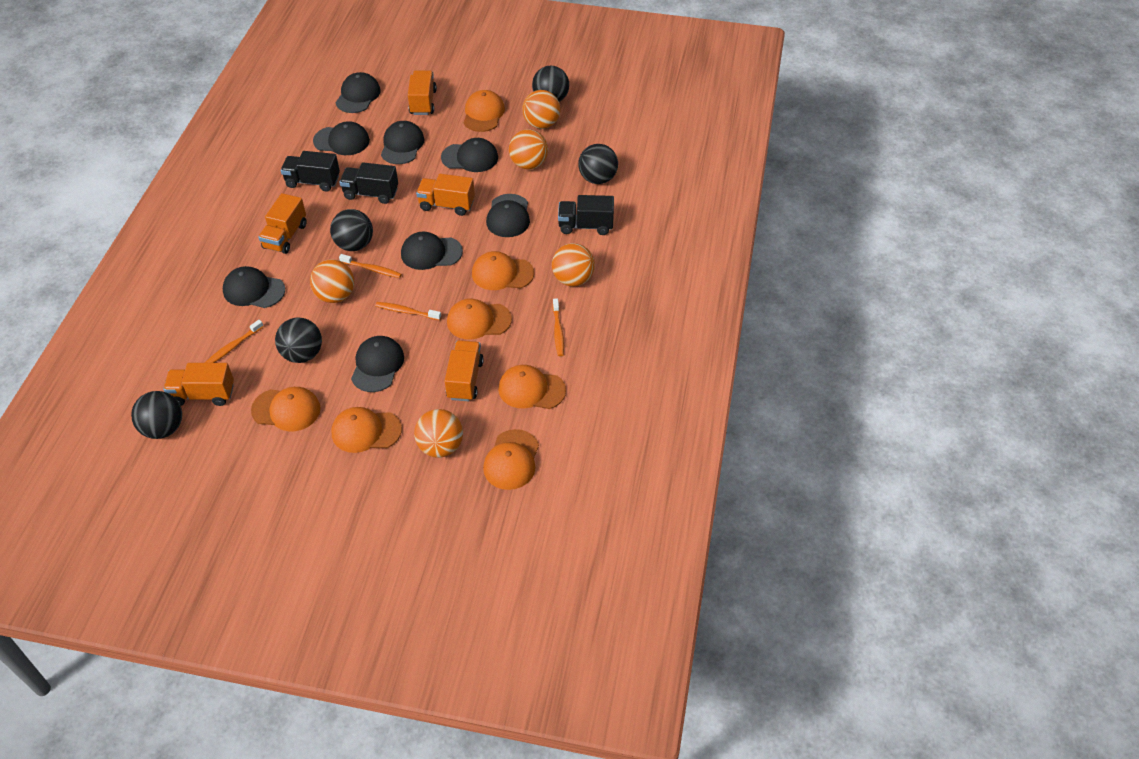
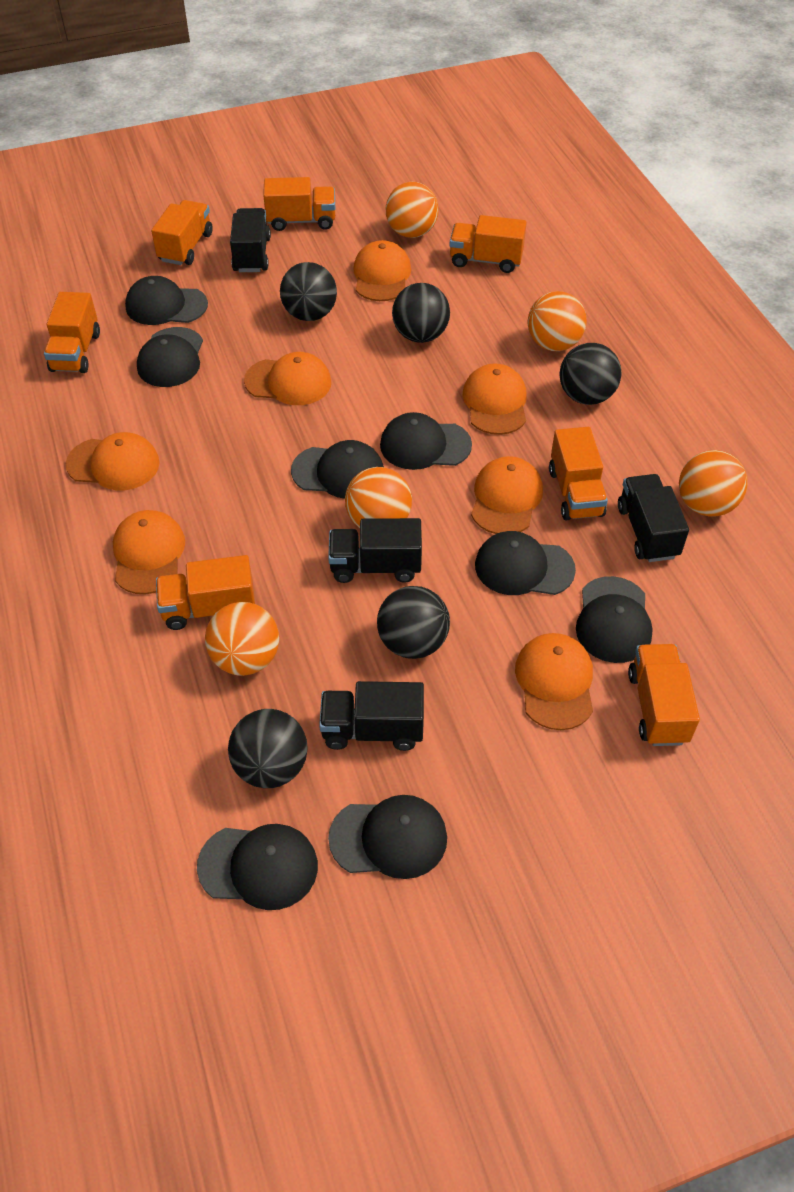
black truck: [281,151,340,192] [339,162,398,204] [558,195,614,235] = 3 -> [230,208,271,272] [319,681,424,751] [328,518,422,583] [618,474,689,562] = 4
orange toothbrush: [205,320,264,363] [339,254,402,278] [375,302,441,320] [553,298,564,356] = 4 -> none = 0
orange truck: [163,363,234,406] [258,193,307,254] [408,70,437,115] [416,174,475,216] [445,340,484,401] = 5 -> [44,292,100,373] [151,200,213,265] [156,555,255,630] [263,177,335,231] [449,215,527,273] [549,427,608,520] [628,644,700,746] = 7

